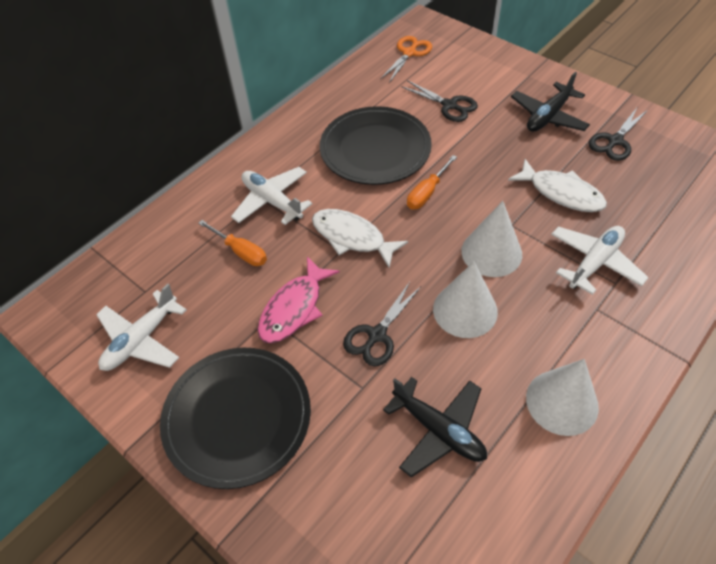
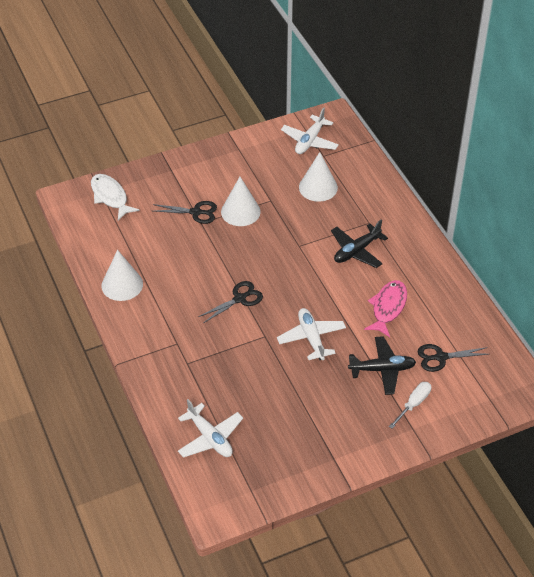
black plate: [160,348,311,489] [320,106,432,185] = 2 -> none = 0
orange scissors: [380,36,432,83] = 1 -> none = 0
orange screwdriver: [198,220,267,266] [407,155,457,209] = 2 -> none = 0
white fish: [312,209,408,267] [508,159,607,212] = 2 -> [91,174,139,220] = 1
white screwdriver: none = 0 -> [389,382,431,429] = 1

